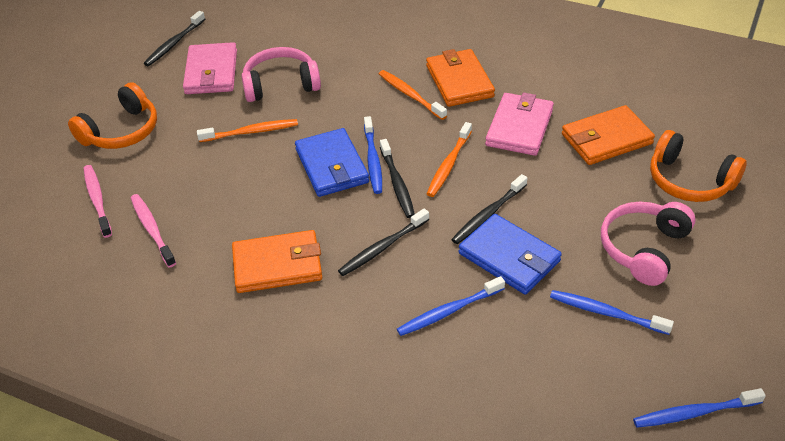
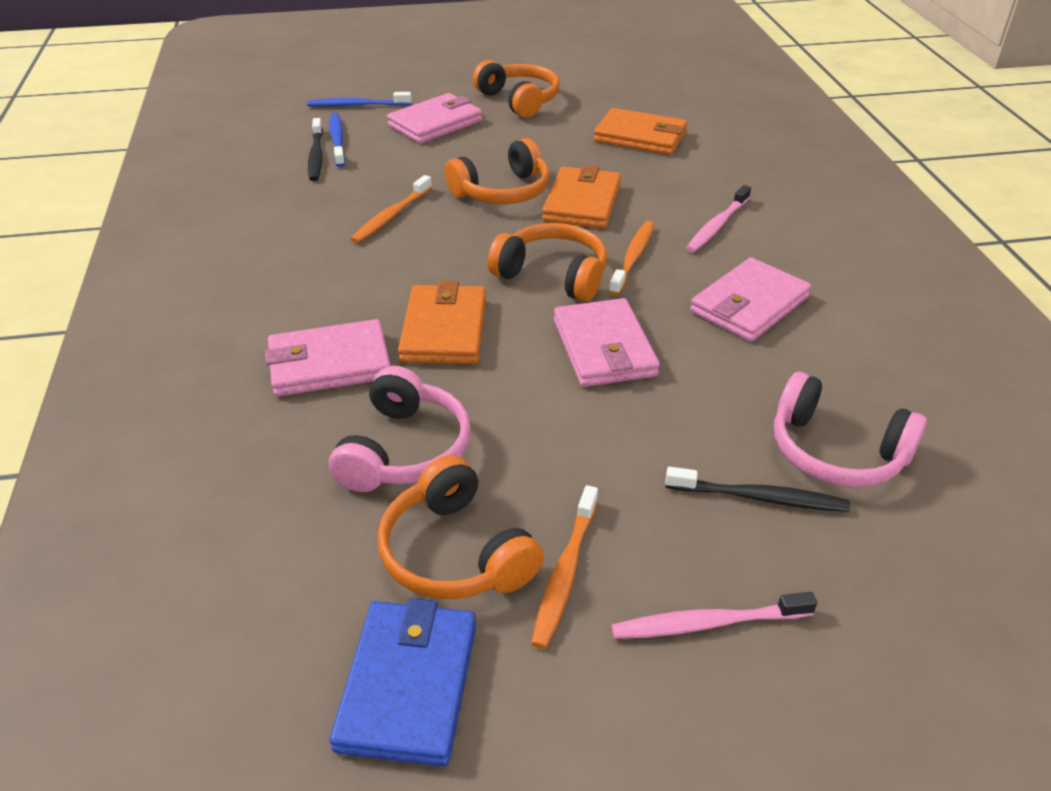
black toothbrush: [144,11,205,66] [338,208,429,276] [380,139,415,218] [451,174,527,244] = 4 -> [308,118,323,181] [665,467,850,512] = 2
blue toothbrush: [364,116,382,194] [397,276,505,336] [550,290,674,335] [633,388,766,428] = 4 -> [307,92,412,107] [329,113,345,167] = 2
blue wallet: [295,128,369,197] [459,214,562,295] = 2 -> [330,598,476,766] = 1
orange headphones: [68,82,157,149] [650,130,747,202] = 2 -> [377,455,544,600] [445,138,550,204] [473,60,560,118] [488,223,607,302] = 4
pink wallet: [183,42,237,94] [485,93,554,156] = 2 -> [265,319,391,397] [387,93,482,144] [554,298,660,387] [690,257,811,342] = 4

